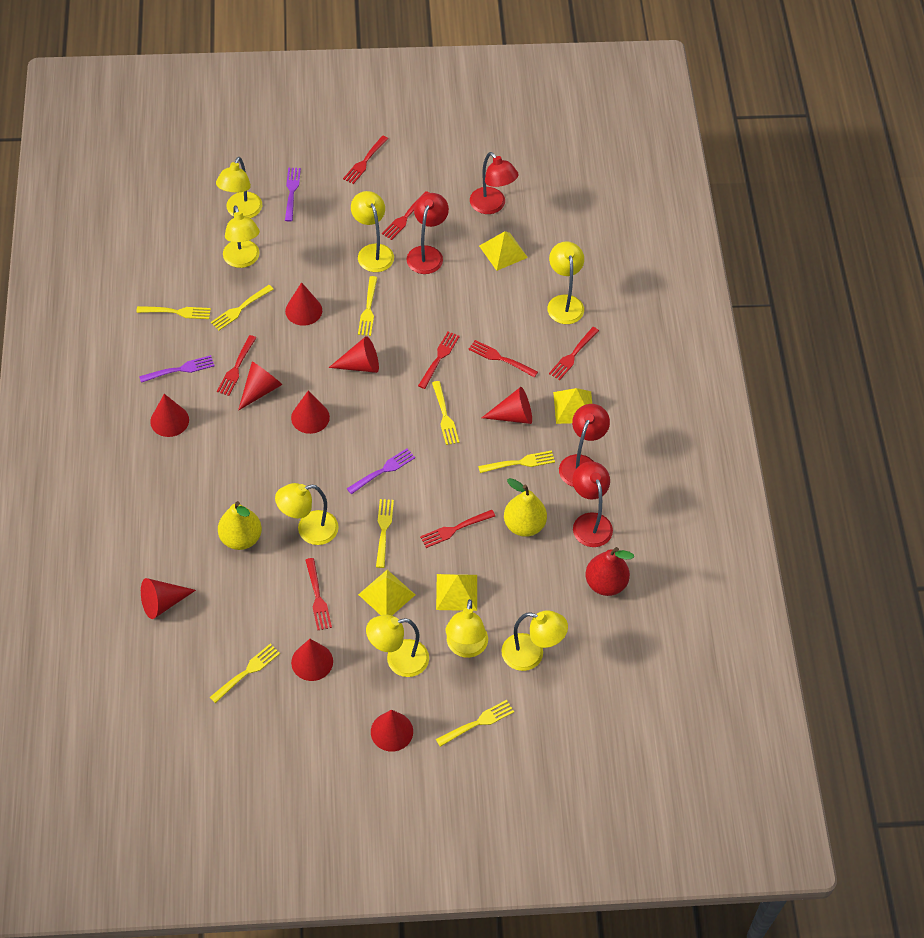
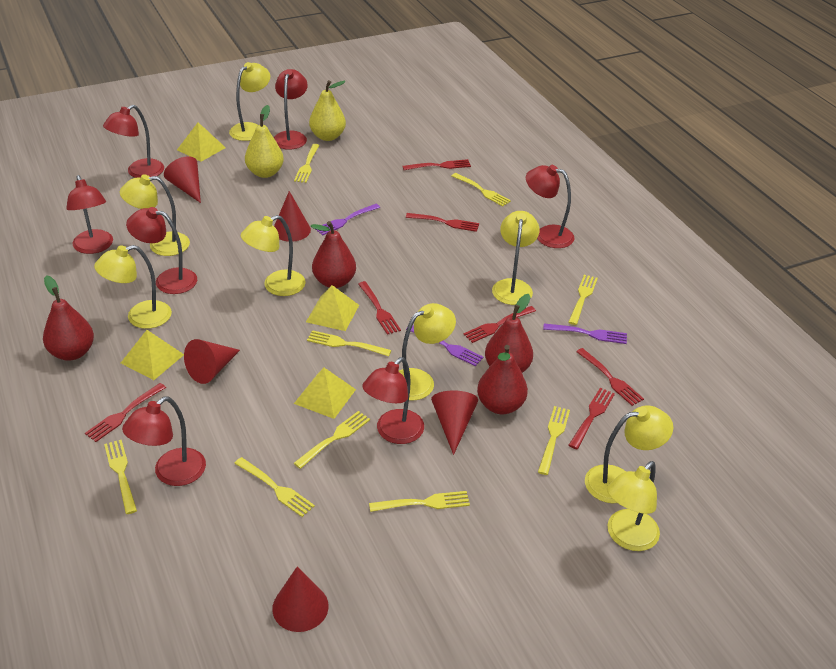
red cone: [141,578,196,619] [150,394,189,437] [238,361,282,411] [285,282,322,326] [291,391,330,434] [291,639,333,681] [329,336,379,373] [371,710,413,752] [482,387,532,424] = 9 -> [164,156,201,203] [184,339,240,384] [272,566,328,632] [274,191,311,242] [431,390,478,455] = 5
red fork: [217,335,256,396] [305,558,332,630] [343,136,388,184] [382,191,429,240] [418,331,460,389] [420,510,495,548] [468,340,538,378] [549,327,599,380] = 8 -> [85,383,166,442] [358,281,401,335] [402,159,471,170] [406,213,479,232] [463,306,536,343] [569,388,615,449] [576,348,644,406] = 7
red lamp: [407,193,449,274] [470,152,518,214] [559,404,610,487] [572,461,613,547] = 4 -> [66,175,113,254] [103,105,164,178] [122,396,206,486] [126,207,197,294] [274,69,308,150] [362,357,424,444] [526,165,575,248] = 7
red pear: [585,547,634,596] = 1 -> [43,275,94,361] [310,221,356,288] [477,345,528,414] [485,294,533,373] = 4
yellow fork: [136,306,211,319] [210,644,280,703] [211,285,274,330] [358,276,377,336] [376,499,394,568] [432,381,459,445] [436,700,514,747] [478,451,555,473] = 8 -> [104,439,137,514] [234,457,315,517] [294,144,320,183] [294,411,370,469] [307,330,392,356] [369,491,470,512] [452,173,511,206] [538,406,570,475] [568,275,598,325] = 9

